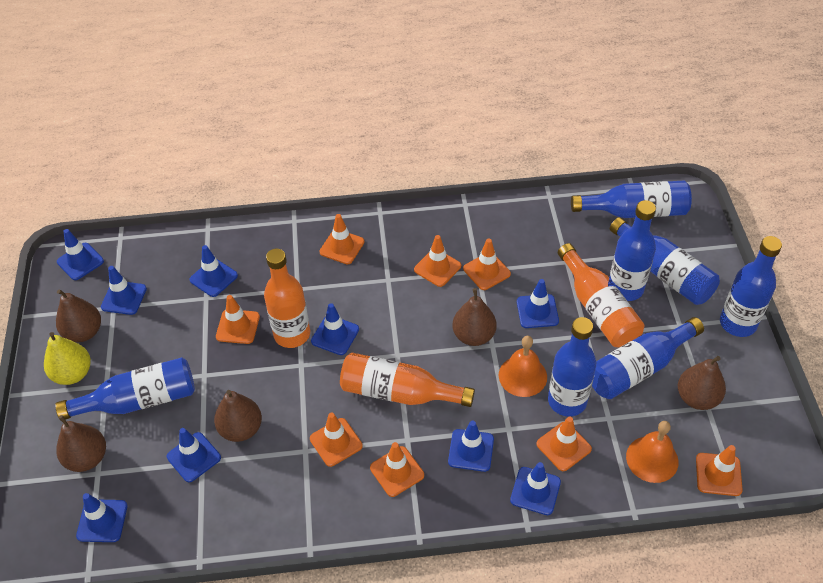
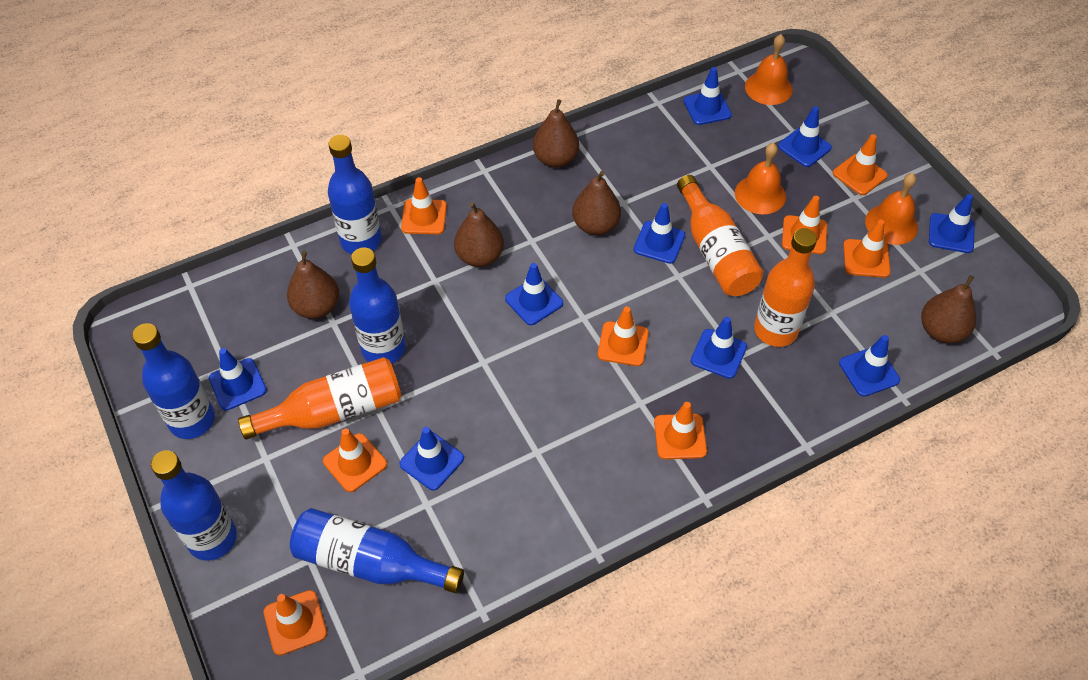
blue bottle: [55,357,195,419] [548,317,596,417] [571,181,692,218] [592,317,704,399] [609,200,656,301] [610,217,720,305] [720,236,782,337] = 7 -> [132,323,215,439] [151,450,237,561] [290,508,464,593] [328,135,382,254] [349,247,406,364] = 5
orange bell: [499,336,547,397] [626,421,679,483] = 2 -> [735,143,786,214] [745,34,792,105] [865,173,918,245] = 3
yellow pear: [44,332,91,385] = 1 -> none = 0

